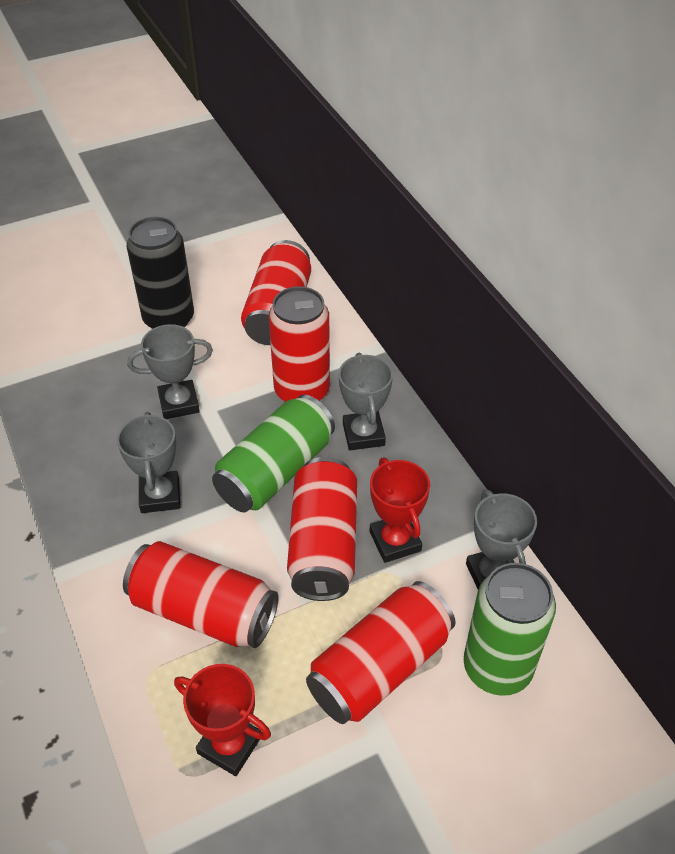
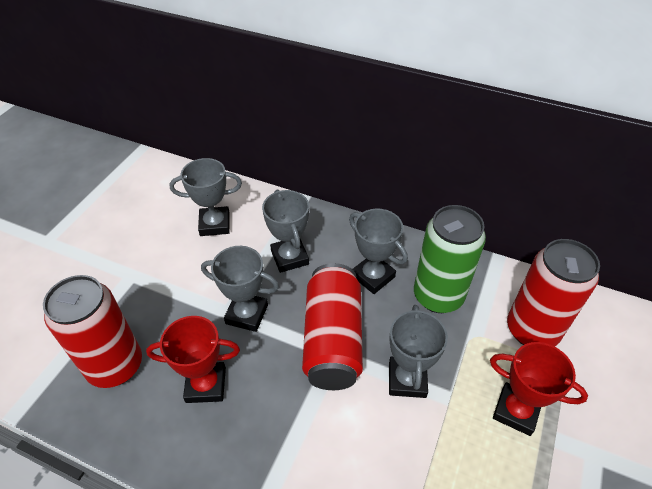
black can: [127,217,194,329] = 1 -> none = 0
green can: [212,395,335,512] [464,563,556,696] = 2 -> [414,205,486,313] = 1
grey trophy: [117,412,180,513] [127,324,213,419] [339,352,393,450] [466,490,537,589] = 4 -> [170,158,242,236] [201,246,279,332] [262,189,309,273] [349,209,408,294] [389,305,448,398] = 5
red can: [123,541,279,648] [241,240,311,345] [269,286,330,402] [287,457,357,601] [306,581,456,724] = 5 -> [43,275,142,388] [302,263,363,390] [507,239,600,347] = 3

